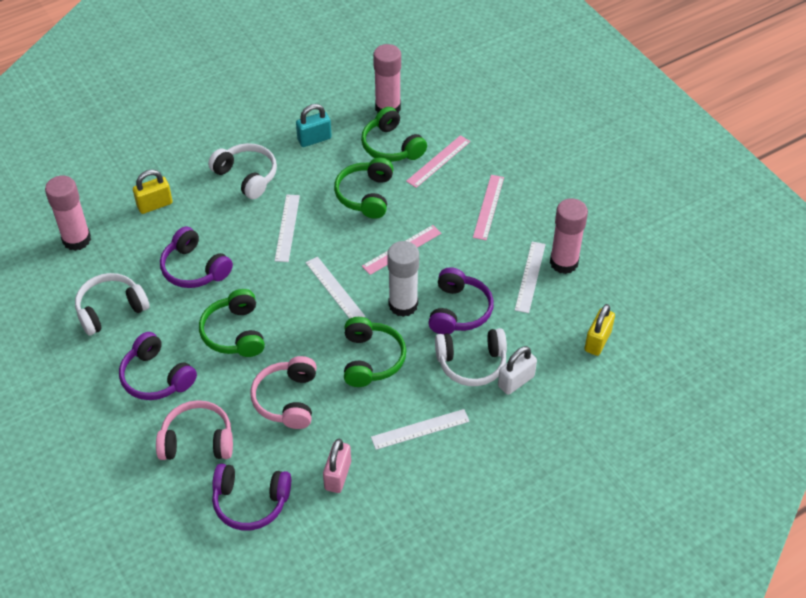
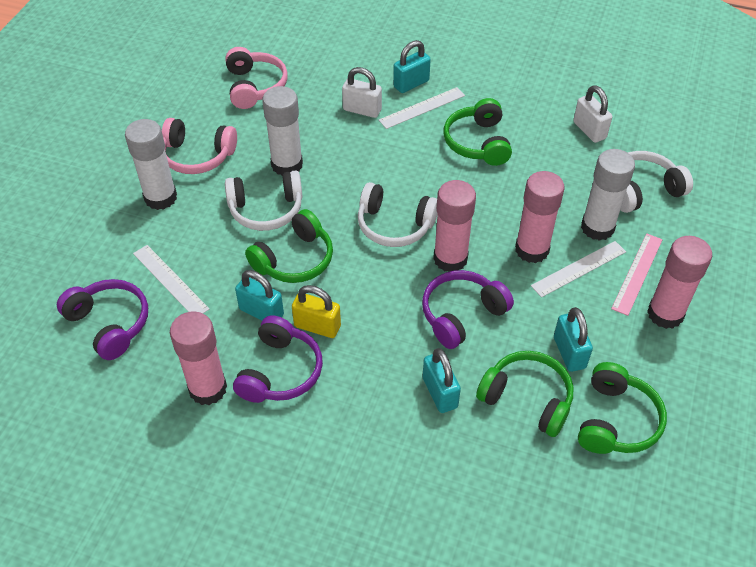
pink glue stick: [45,176,91,251] [373,44,401,114] [550,198,588,274] = 3 -> [170,312,227,405] [433,180,476,272] [515,171,565,263] [647,236,712,329] = 4
pink padlock: [323,439,351,493] = 1 -> none = 0
pink ruler: [362,225,441,275] [406,135,470,188] [473,175,504,240] = 3 -> [611,234,663,316] = 1
purple headphones: [119,332,197,400] [160,227,233,288] [212,464,291,530] [428,267,494,335] = 4 -> [57,279,148,360] [233,316,323,403] [422,270,514,349] = 3
turquoise padlock: [296,104,332,147] = 1 -> [235,270,284,321] [393,40,431,93] [422,348,461,413] [554,307,593,372] = 4
white glue stick: [387,241,419,317] = 1 -> [125,119,177,210] [262,86,303,176] [581,149,635,241] = 3
white padlock: [498,346,537,395] = 1 -> [342,67,382,118] [573,85,612,143] = 2
white ruler: [275,194,300,262] [306,257,366,319] [371,409,470,450] [515,242,546,313] = 4 -> [133,245,209,313] [379,87,465,129] [531,241,626,297] = 3
yellow padlock: [133,169,173,214] [584,304,615,356] = 2 -> [292,285,341,338] = 1

